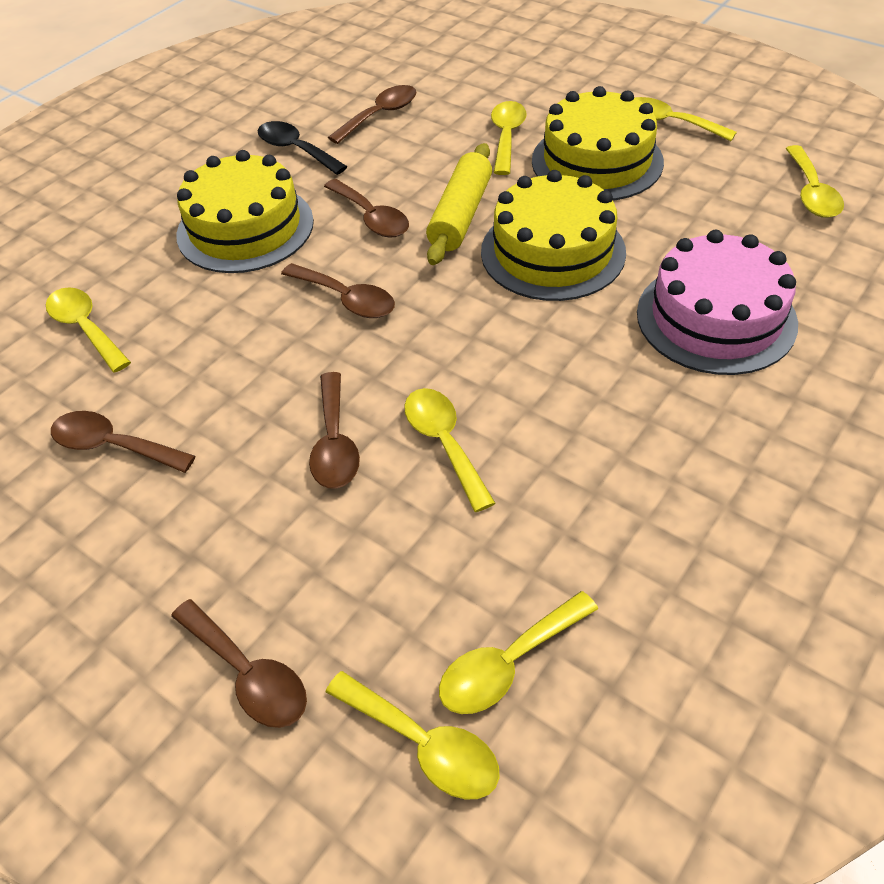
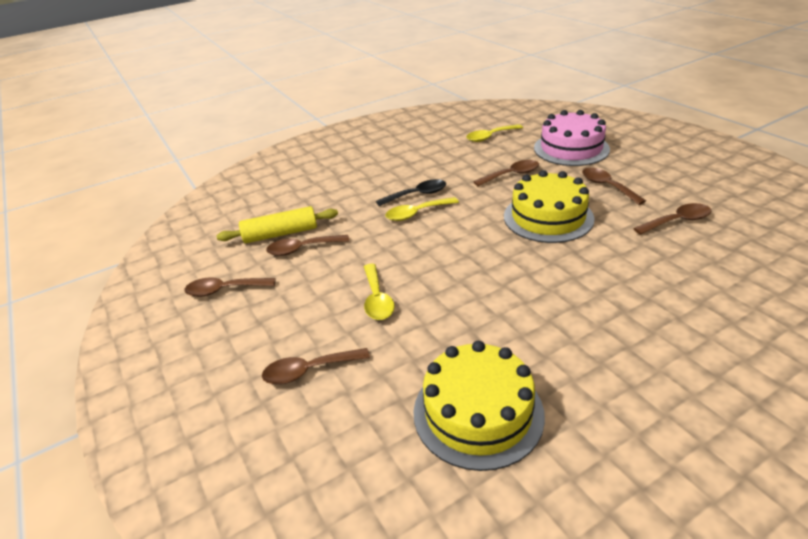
yellow cake: [176,150,314,273] [481,170,626,301] [532,86,664,201] = 3 -> [414,341,545,471] [504,170,594,243] = 2
yellow spoon: [46,287,131,372] [326,671,500,800] [404,388,495,512] [439,591,598,714] [491,101,527,175] [635,97,737,141] [785,145,844,218] = 7 -> [364,264,395,320] [385,197,459,221] [466,124,523,142] = 3

